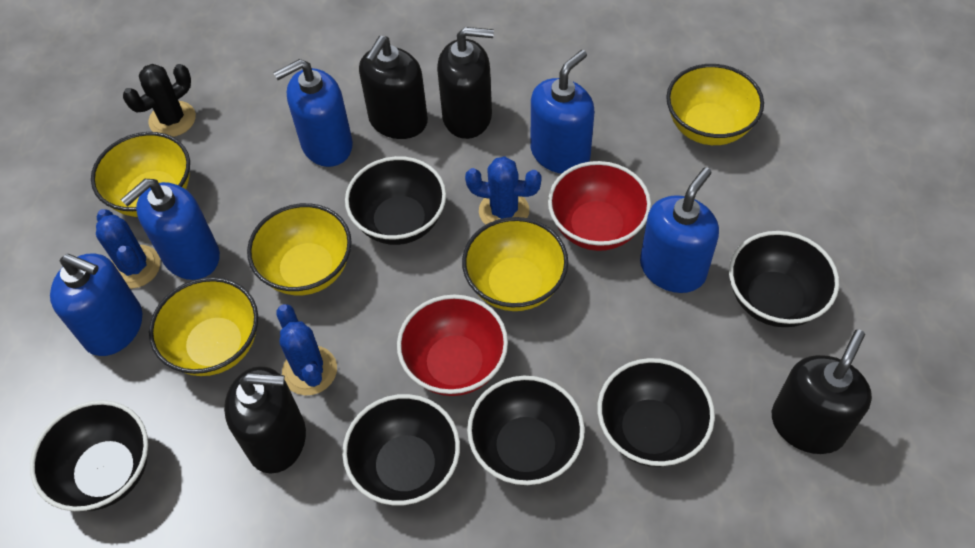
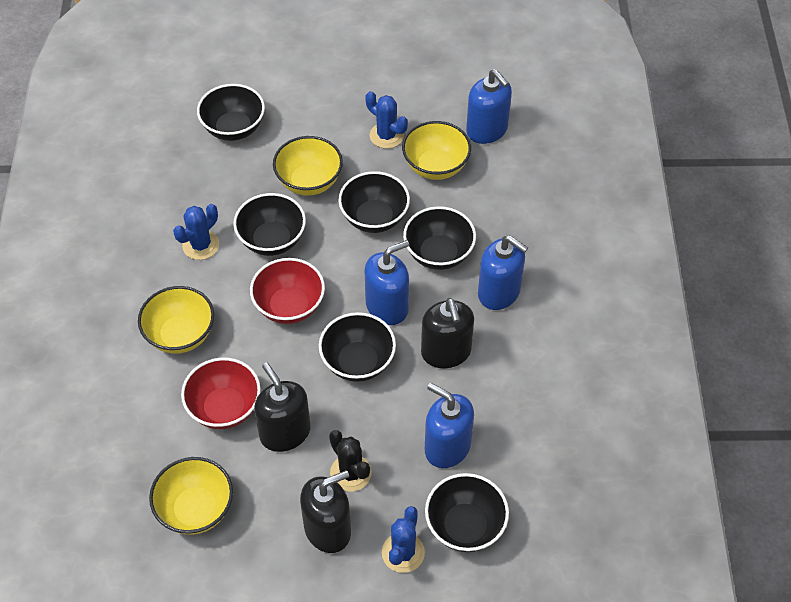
black soap dispenser: [224,366,306,474] [359,36,428,139] [437,27,494,139] [772,329,872,454] = 4 -> [254,362,311,452] [300,470,351,553] [421,298,474,368] = 3
blue soap dispenser: [50,253,142,356] [121,179,220,280] [273,59,353,167] [531,50,594,174] [640,167,719,293] = 5 -> [365,240,409,325] [425,383,474,468] [466,69,512,144] [478,235,528,310] = 4
yellow bowl: [91,132,190,217] [149,277,258,376] [247,203,352,295] [462,217,568,311] [666,64,764,145] = 5 -> [138,286,214,354] [149,457,233,535] [273,136,343,196] [402,121,471,180] = 4

